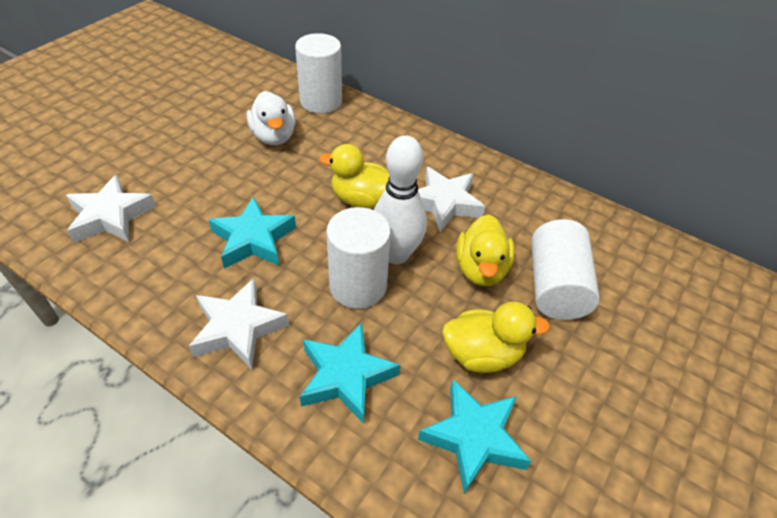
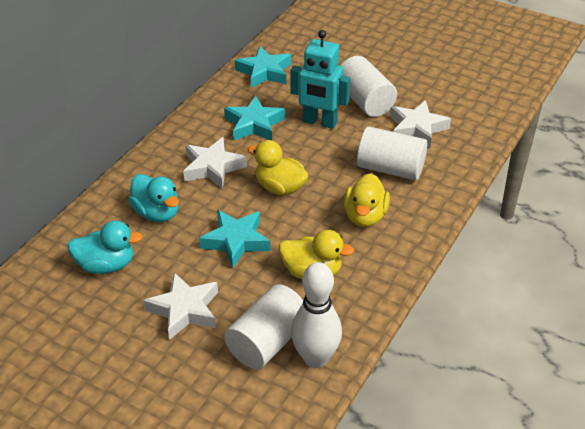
turquoise duck: none = 0 -> [67,220,143,274] [128,174,179,222] = 2
turquoise robot: none = 0 -> [291,30,350,129] = 1
white duck: [247,91,296,145] = 1 -> none = 0

